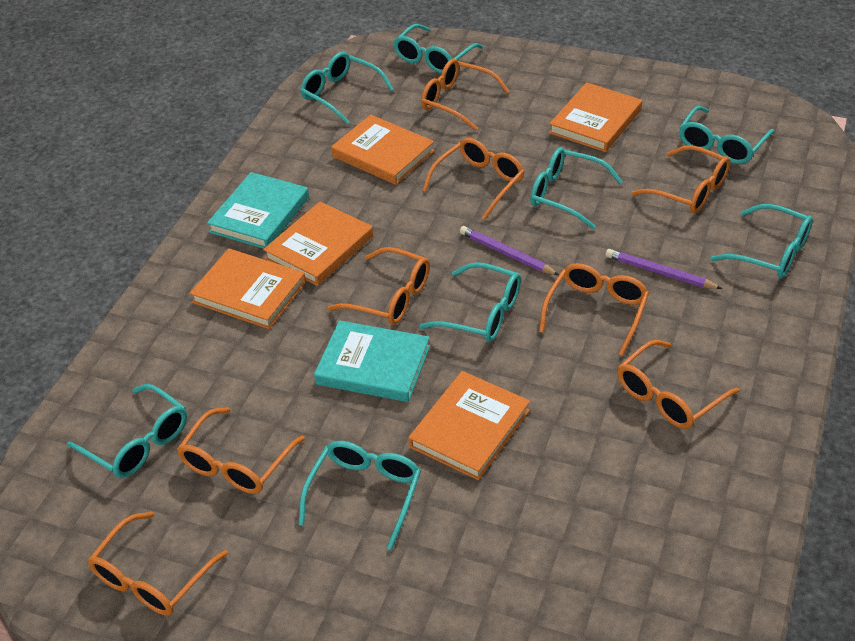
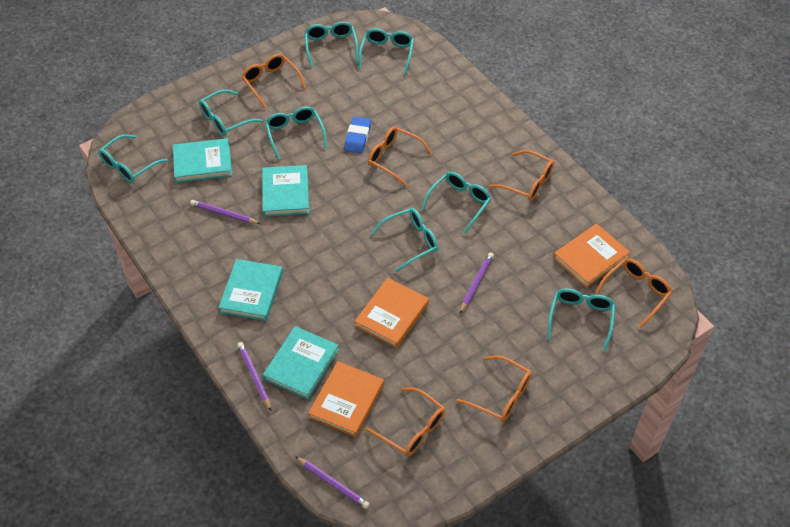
blue eraser: none = 0 -> [344,117,371,153] = 1
orange book: [190,248,306,329] [263,201,373,286] [331,115,435,185] [408,371,530,480] [549,82,642,152] = 5 -> [308,361,384,437] [355,278,429,348] [553,224,630,288] = 3
orange glasses: [87,512,228,615] [177,407,305,494] [327,247,430,325] [421,59,510,131] [422,138,525,220] [539,263,649,356] [618,340,739,429] [631,145,730,213] = 8 -> [242,54,306,108] [366,387,445,456] [368,127,432,186] [456,355,532,422] [490,150,554,201] [595,258,672,328] = 6
purple pencil: [460,226,559,275] [606,249,723,289] = 2 -> [190,200,261,224] [237,342,271,411] [295,456,370,509] [460,252,494,313] = 4
turquoise book: [207,172,309,249] [314,320,430,402] = 2 -> [173,138,232,183] [218,259,283,321] [262,165,309,217] [263,326,339,400] = 4

